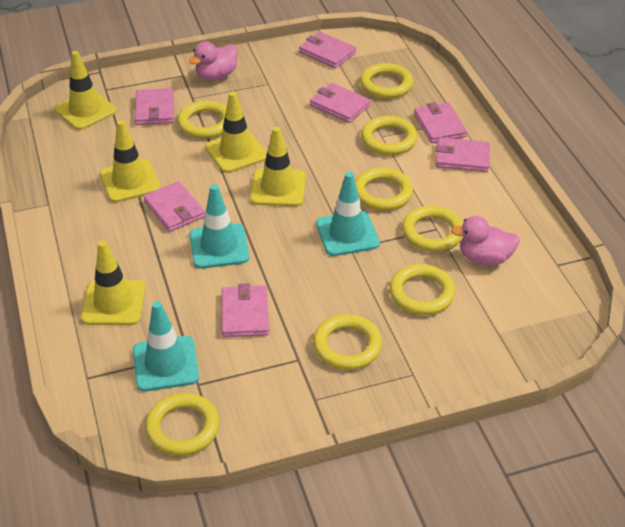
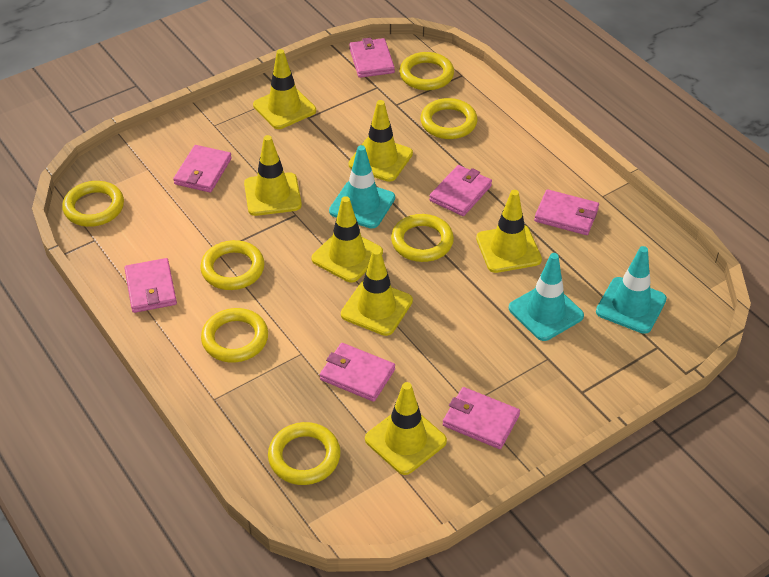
pink duck: [189,41,237,80] [451,216,520,265] = 2 -> none = 0
yellow ring: [145,393,220,456] [177,100,227,139] [313,314,382,370] [355,167,413,211] [360,63,413,99] [361,116,418,155] [389,264,456,315] [402,205,463,252] = 8 -> [62,181,124,227] [200,240,265,290] [201,308,268,362] [268,422,341,485] [391,214,454,262] [399,52,454,90] [421,98,478,139] = 7
yellow traffic cone: [54,51,117,130] [81,240,146,325] [100,120,161,203] [205,91,267,173] [250,127,306,207] = 5 -> [244,135,302,216] [253,49,316,129] [311,196,383,283] [341,248,413,336] [348,100,413,182] [365,382,447,475] [476,190,542,273] = 7

